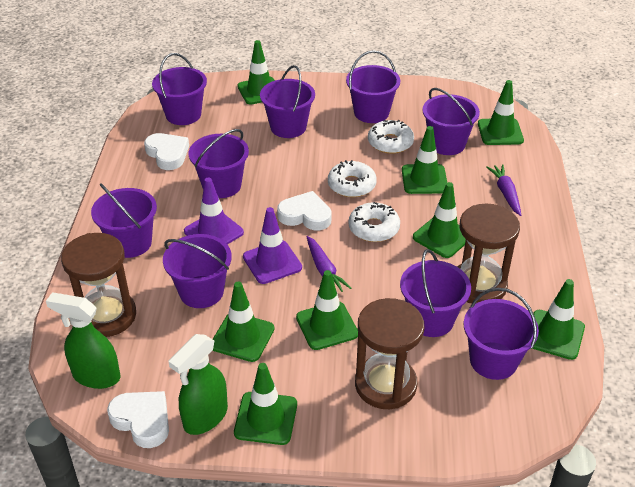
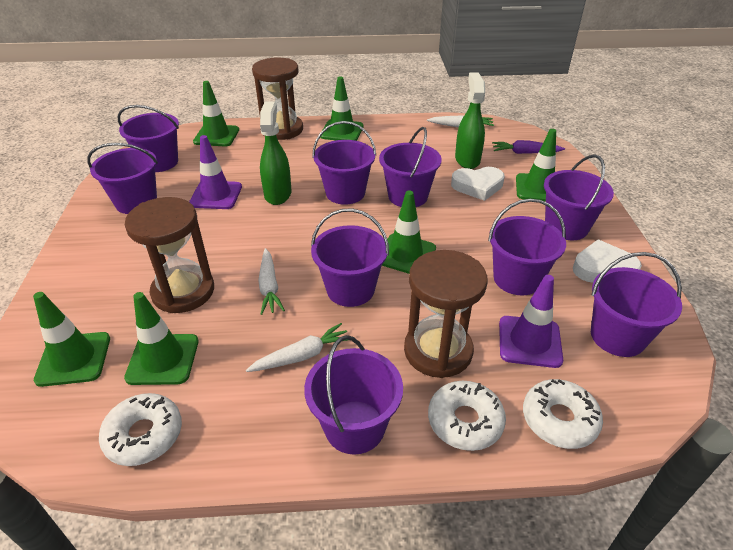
green traffic cone: [213,282,275,362] [234,363,297,445] [237,40,275,105] [296,270,358,350] [402,126,447,194] [413,182,466,258] [478,80,524,145] [532,279,585,360] = 8 -> [33,292,110,387] [124,292,199,385] [193,81,239,147] [320,76,363,141] [382,191,436,274] [516,129,556,201] = 6
purple carrot: [307,236,352,292] [486,164,521,216] = 2 -> [492,140,565,154] = 1
white carrot: none = 0 -> [246,323,347,372] [258,248,285,315] [427,115,494,128] = 3
white heart: [107,391,169,448] [144,133,189,170] [277,191,332,231] = 3 -> [451,167,505,201] [573,240,642,283] = 2

